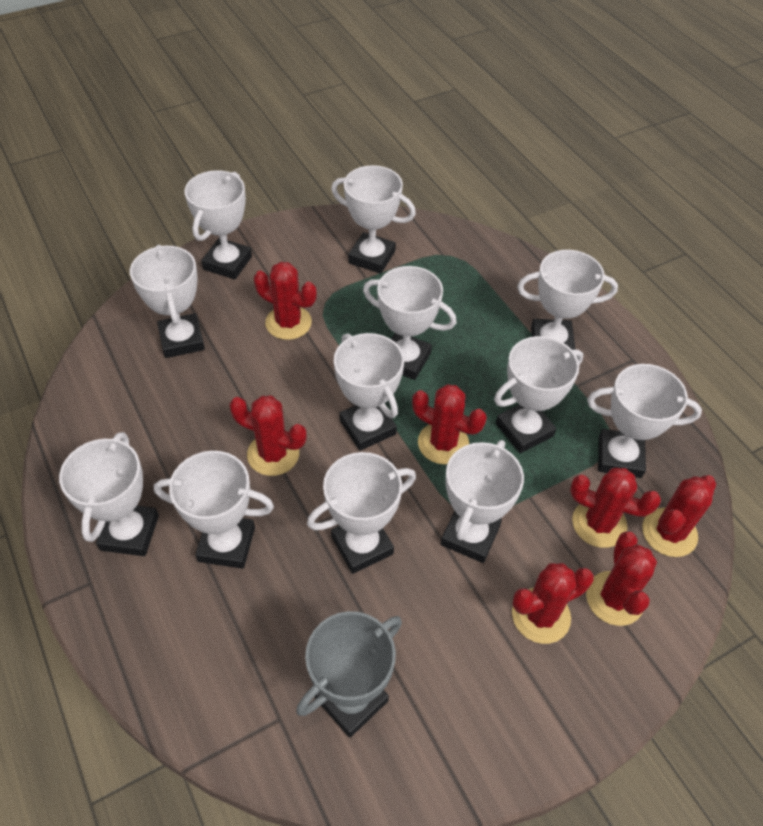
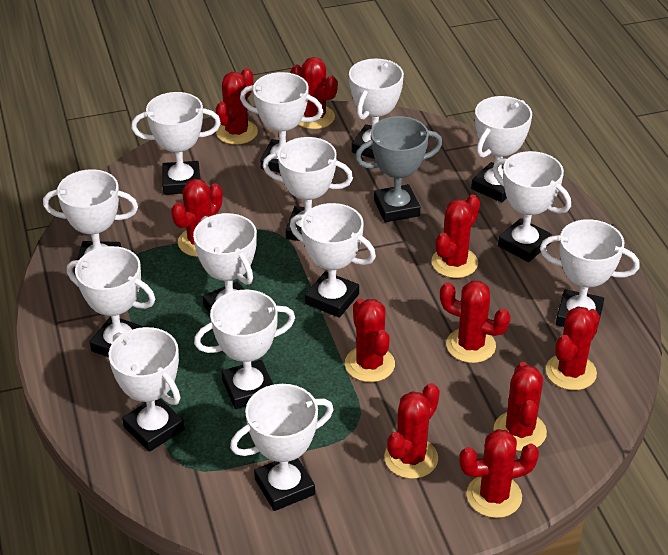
red cactus: [229,396,307,476] [254,262,317,340] [412,384,487,465] [512,563,594,644] [570,468,661,548] [586,531,657,626] [642,475,716,557] = 7 -> [171,179,223,257] [216,68,258,145] [291,57,338,129] [345,299,395,382] [384,383,440,479] [431,194,480,278] [440,281,511,363] [459,429,539,518] [494,362,547,451] [546,306,600,390] = 10
white trophy: [59,432,159,556] [130,245,205,358] [154,451,274,569] [184,170,252,280] [307,452,416,574] [331,165,416,274] [334,333,404,451] [363,266,457,380] [441,440,524,563] [494,336,583,453] [517,250,618,350] [587,364,702,478] = 12 -> [43,169,138,260] [67,246,155,357] [109,327,184,452] [131,92,221,195] [193,213,257,313] [194,290,295,409] [230,384,334,511] [240,72,323,172] [263,137,353,241] [290,203,376,318] [349,59,404,159] [471,96,532,202] [493,151,571,262] [540,219,640,333] = 14

